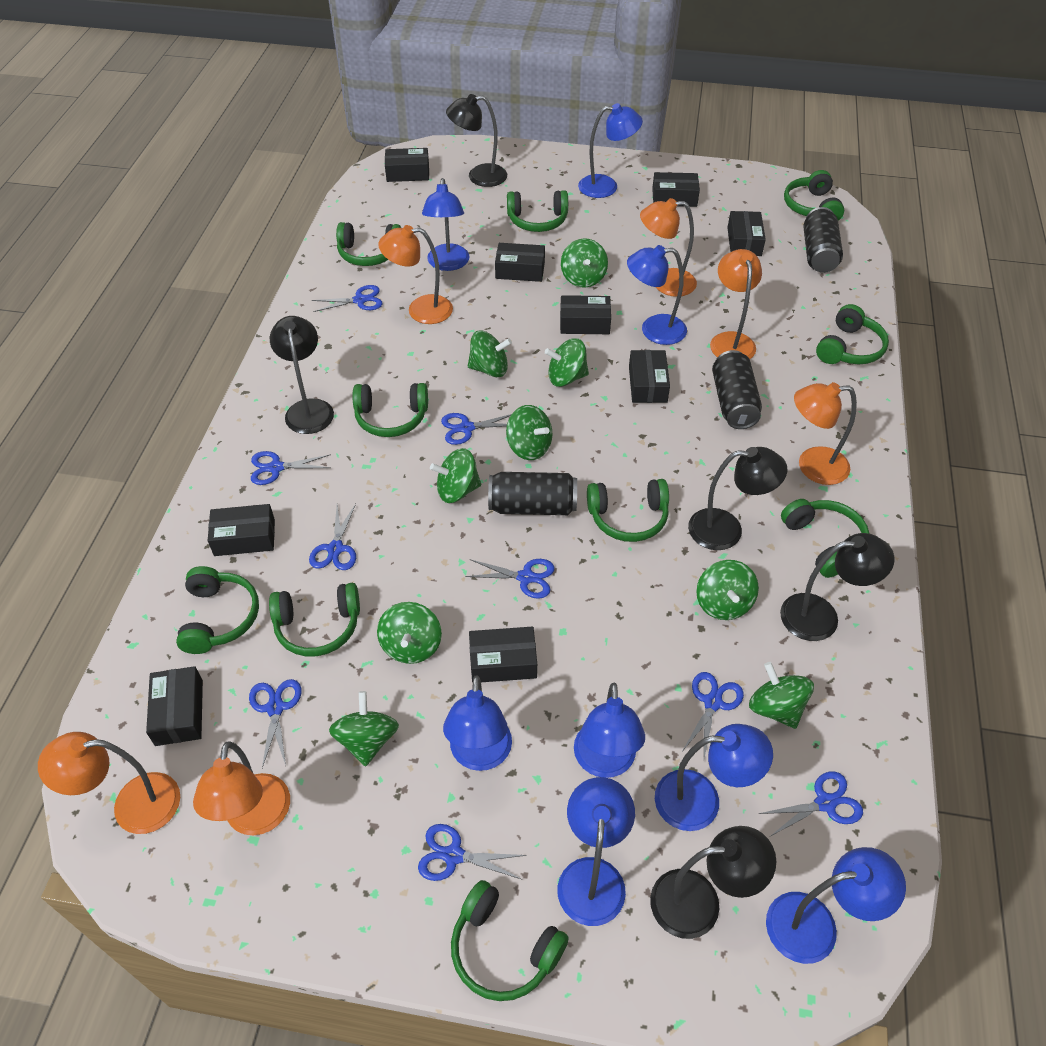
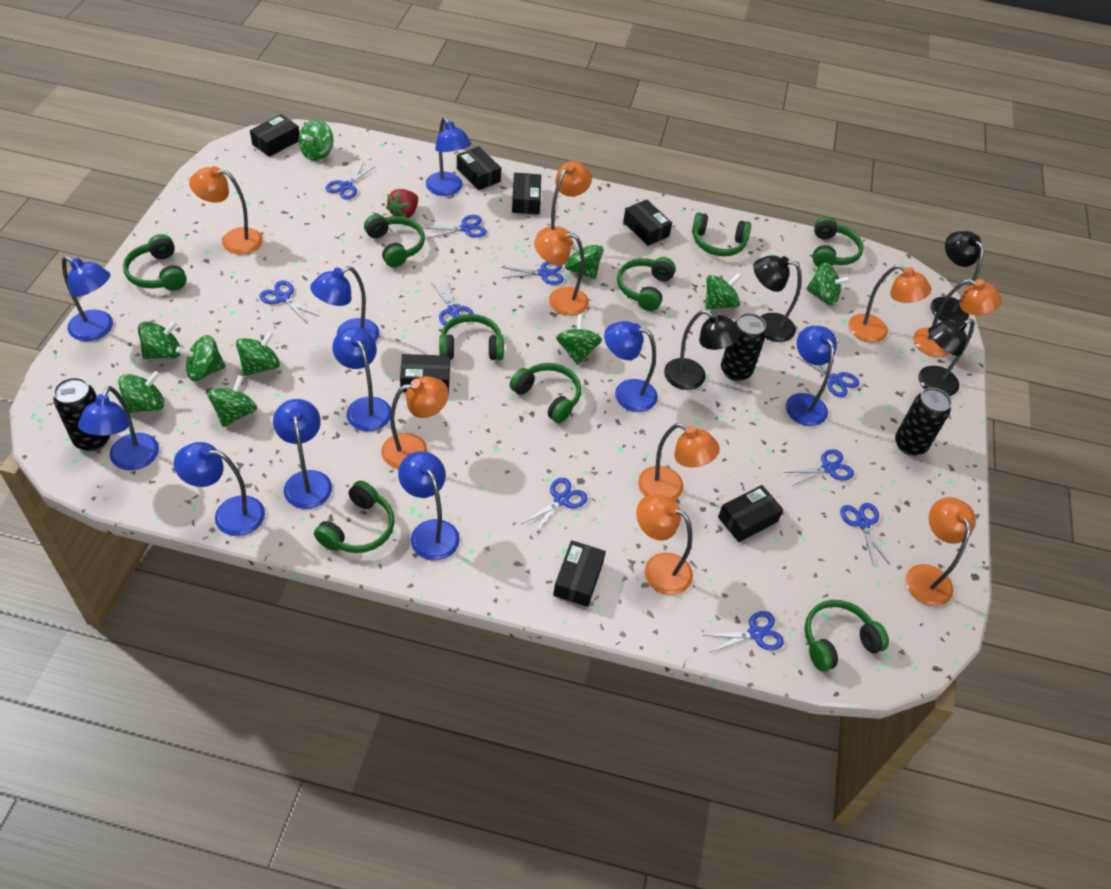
black box: [146,666,203,746] [208,504,275,556] [385,148,429,182] [469,627,537,683] [495,243,545,282] [560,295,611,334] [629,350,670,403] [652,172,700,207] [727,211,766,256] = 9 -> [250,114,299,157] [400,354,450,392] [457,146,501,190] [512,173,541,214] [553,540,606,607] [623,199,672,246] [718,485,783,542] = 7
black lamp: [270,316,334,434] [446,94,507,187] [650,826,776,939] [688,447,787,550] [780,533,895,641] = 5 -> [664,310,741,390] [754,255,802,342] [918,319,974,396] [930,231,984,322] = 4
blue lamp: [422,178,469,271] [443,675,512,771] [557,777,635,926] [574,683,645,778] [578,103,643,198] [627,245,687,345] [655,724,773,831] [766,847,906,964] = 8 -> [62,256,113,341] [78,386,159,470] [174,442,265,536] [273,399,332,509] [310,266,379,342] [332,328,391,431] [398,451,460,561] [426,117,471,196] [604,321,658,412] [786,326,837,426] = 10
blue scissors: [249,679,302,768] [251,451,331,485] [309,504,356,570] [312,285,383,312] [418,824,527,881] [441,413,511,445] [466,559,555,599] [683,672,744,758] [758,772,863,836] = 9 -> [260,280,319,323] [325,162,374,200] [424,215,487,239] [432,281,474,326] [502,261,564,285] [521,478,587,535] [703,611,784,653] [784,449,854,486] [797,357,859,397] [840,503,889,566] = 10
green headphones: [176,566,259,654] [269,583,360,657] [336,222,401,266] [353,383,428,437] [451,880,569,1001] [507,190,568,232] [587,479,669,542] [781,499,869,578] [784,170,844,221] [816,304,889,364] = 10 -> [123,234,187,291] [314,481,395,553] [364,214,425,267] [439,314,504,360] [510,363,581,423] [617,257,676,311] [692,212,751,256] [804,600,889,672] [813,217,864,267] = 9
green spinning top: [329,691,399,766] [377,602,442,664] [430,448,481,503] [468,330,512,377] [506,405,553,460] [545,338,589,387] [561,238,608,288] [696,560,759,620] [749,662,814,729] = 9 -> [118,371,164,413] [138,320,181,359] [176,335,226,381] [207,375,257,427] [236,331,280,376] [298,120,334,161] [556,315,602,365] [565,238,603,279] [705,273,741,310] [806,263,850,305] = 10
orange lamp: [38,732,180,834] [193,742,290,835] [378,225,453,324] [640,198,697,297] [710,249,762,359] [794,382,857,485] = 6 -> [189,166,263,254] [381,376,449,469] [534,230,589,316] [536,161,592,247] [636,494,693,595] [638,423,720,500] [849,265,931,343] [906,497,976,606] [913,279,1002,357] = 9
red strawberry: none = 0 -> [386,189,418,218] = 1

